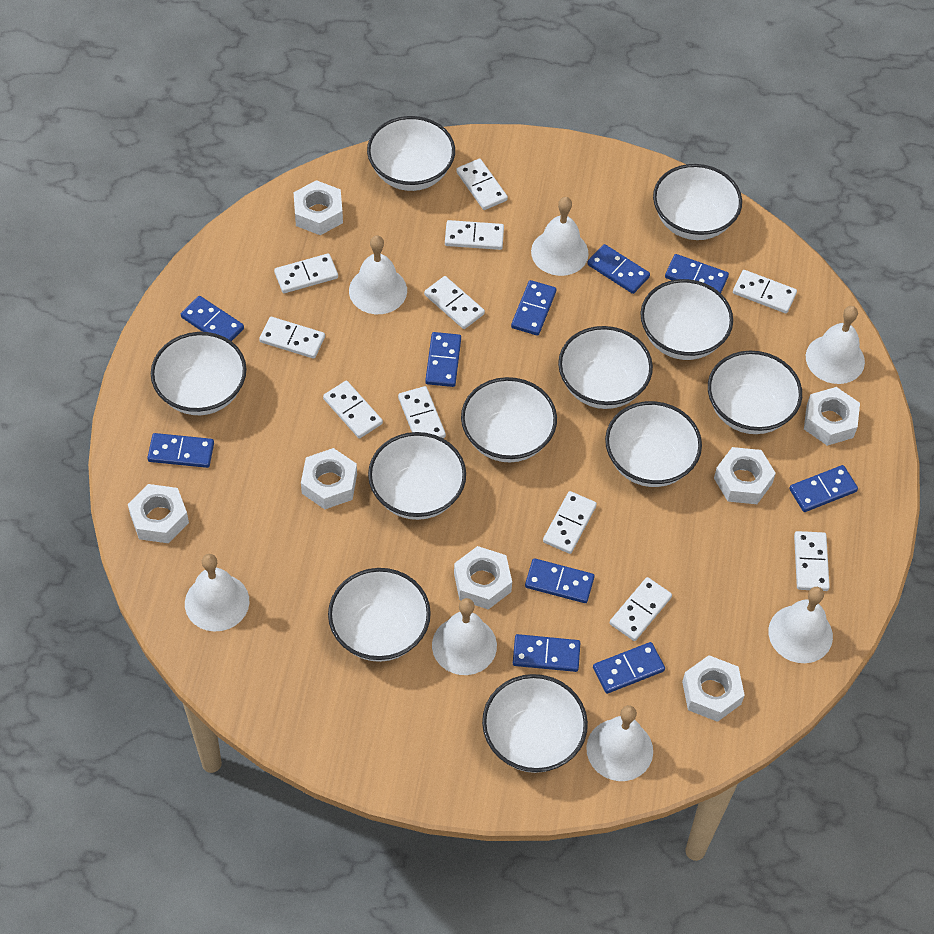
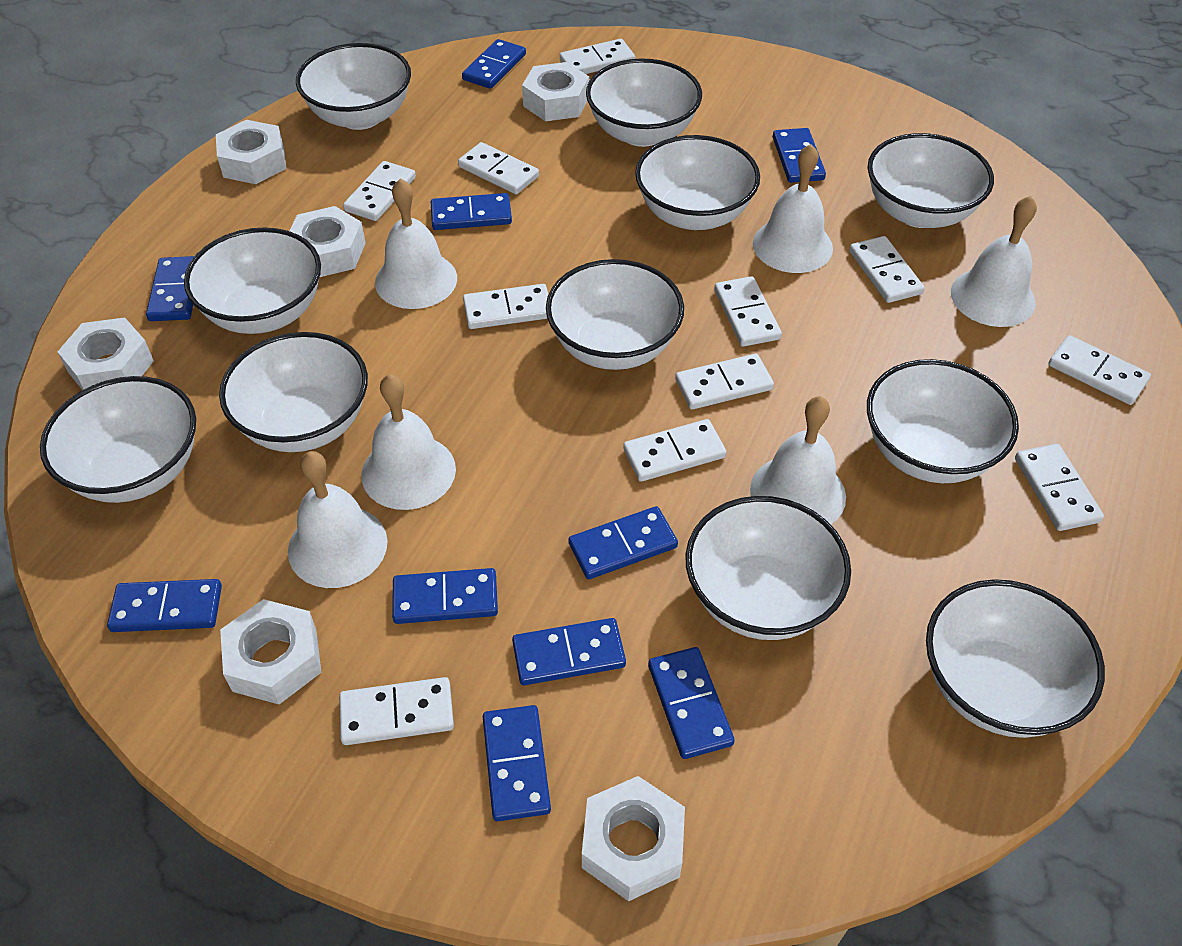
white bell: [185,554,249,632] [349,235,407,314] [432,598,497,675] [531,197,589,276] [586,705,653,781] [768,587,833,663] [806,306,865,384] = 7 -> [288,451,387,588] [361,374,456,510] [375,179,457,309] [750,396,846,524] [753,144,833,273] [951,196,1037,327] = 6
white nut: [128,484,189,543] [293,180,343,235] [301,448,357,509] [454,546,512,609] [682,655,745,722] [714,447,776,504] [804,387,860,446] = 7 -> [58,317,154,390] [216,120,286,184] [220,599,322,704] [289,206,366,277] [522,62,589,121] [582,776,685,901] = 6

